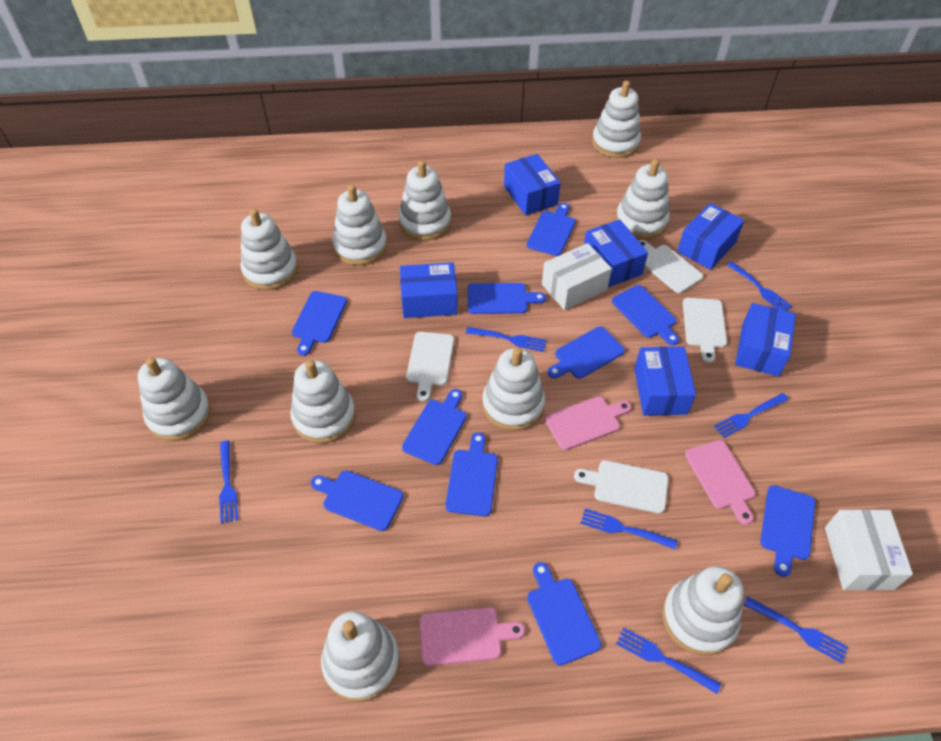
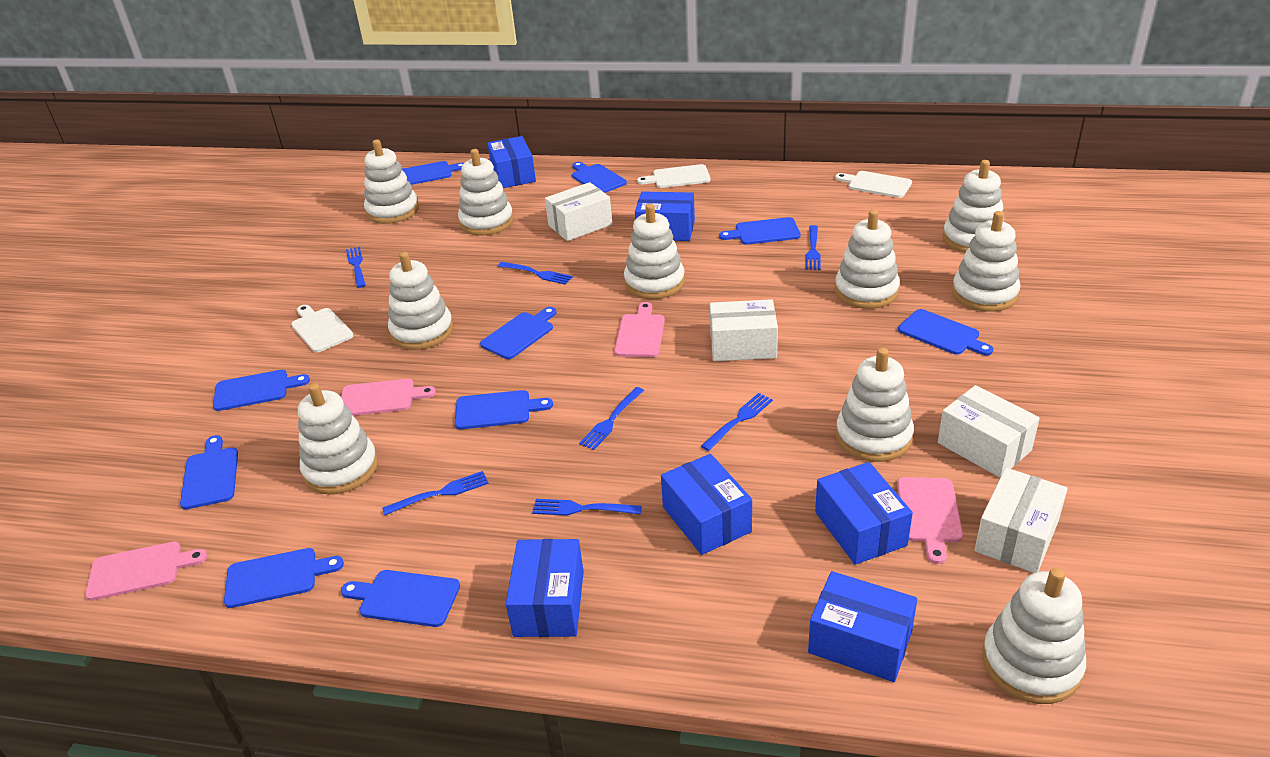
pink cutting board: [420,607,525,666] [545,396,631,450] [685,440,755,525] = 3 -> [85,542,207,601] [341,379,436,416] [614,302,665,357] [897,477,963,564] = 4
white box: [542,243,612,310] [825,509,913,590] = 2 -> [545,182,612,241] [710,299,778,361] [938,385,1040,477] [975,468,1068,573] = 4
white cutting board: [406,332,454,401] [574,460,668,514] [639,240,703,293] [683,298,727,363] = 4 -> [291,305,354,353] [637,164,710,188] [835,171,912,198] = 3

